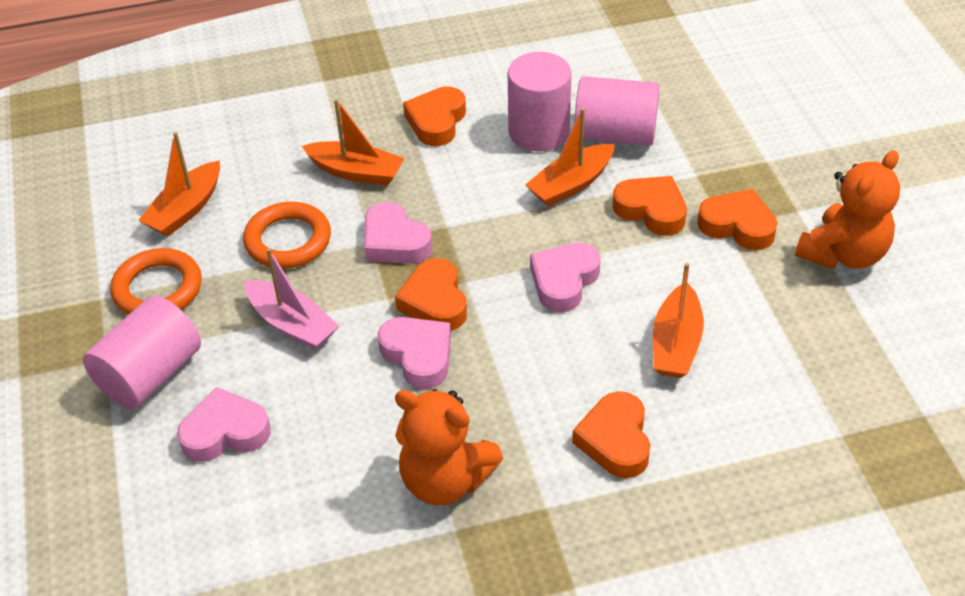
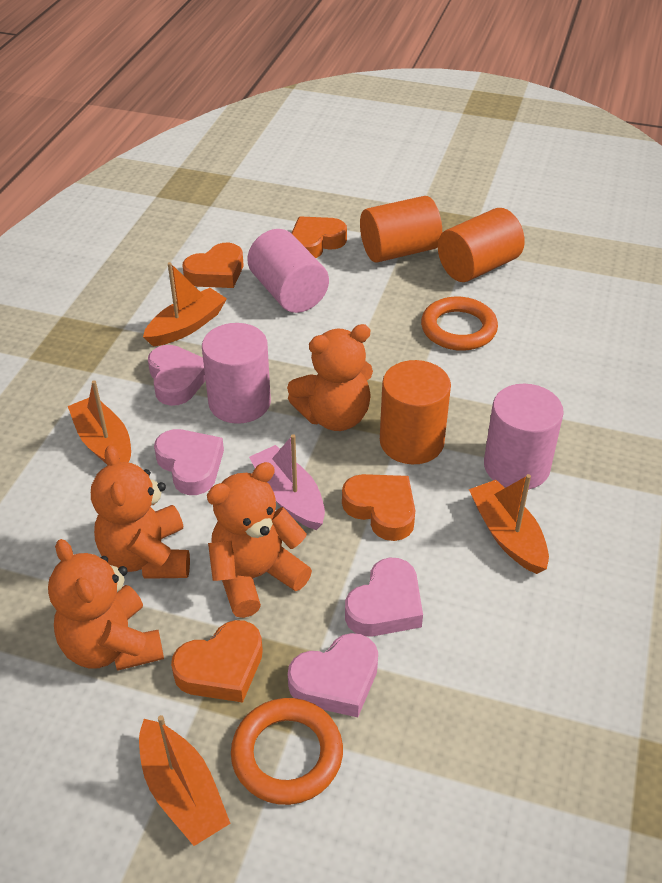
orange cylinder: none = 0 -> [360,196,442,263] [380,360,451,464] [438,208,525,282] = 3
orange heart: [395,258,467,331] [403,86,466,146] [572,391,650,478] [613,176,687,236] [697,189,777,250] = 5 -> [171,620,263,703] [183,243,243,288] [291,216,347,258] [342,474,415,541] = 4
orange teddy bear: [395,389,503,505] [795,150,900,269] = 2 -> [48,539,164,671] [91,445,190,579] [207,462,312,618] [287,324,373,431] = 4

